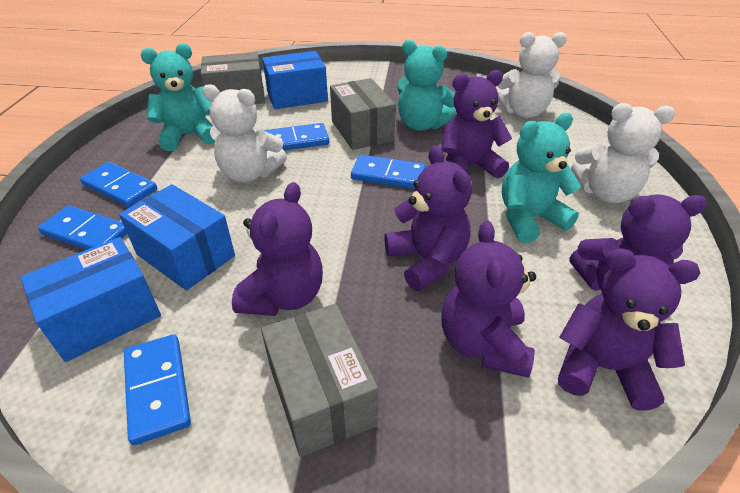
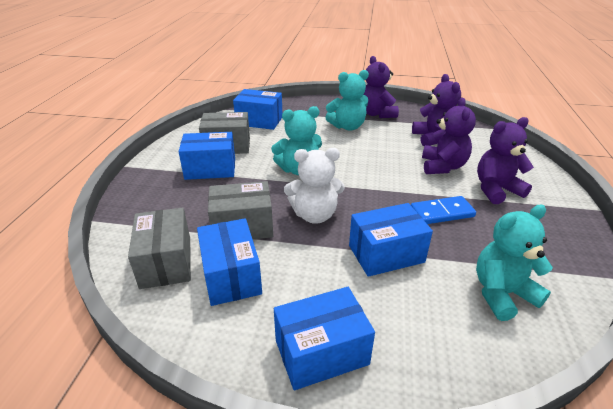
blue box: [20,237,161,362] [119,184,235,291] [262,51,328,109] = 3 -> [179,132,235,180] [197,218,262,306] [233,89,282,130] [274,287,375,390] [349,203,433,277] = 5
blue domino: [38,205,127,250] [80,162,157,207] [124,334,191,445] [263,123,329,151] [351,155,426,189] = 5 -> [411,196,476,224] = 1
purple teddy bear: [232,182,323,316] [384,146,472,291] [441,70,512,179] [441,221,536,378] [558,248,700,410] [570,194,707,291] = 6 -> [363,56,399,118] [412,74,461,146] [422,97,476,174] [477,117,534,204] = 4
white teddy bear: [202,84,287,182] [497,32,567,118] [571,103,675,203] = 3 -> [284,148,345,224] = 1

